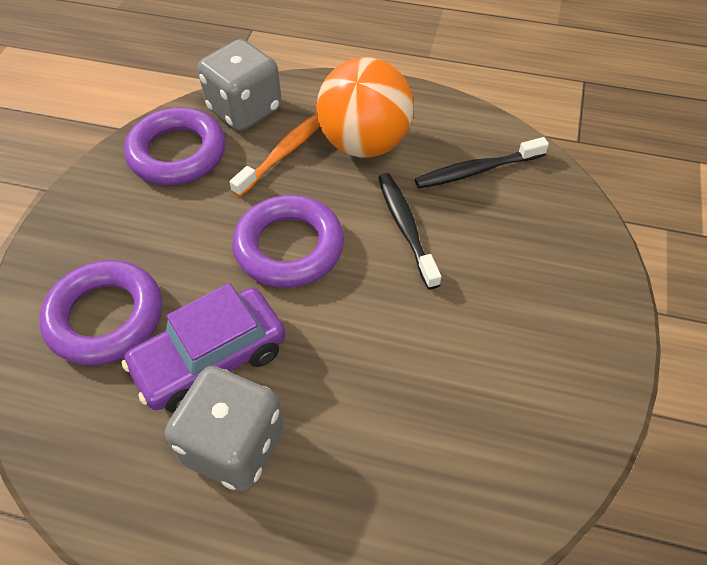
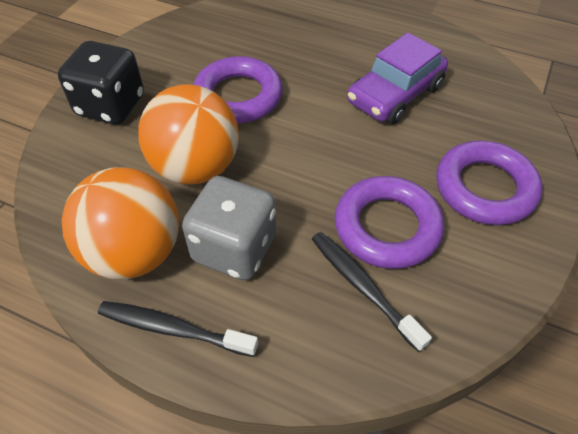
black dice: none = 0 -> [58,41,144,125] = 1
grey dice: [165,366,284,491] [198,39,282,131] = 2 -> [182,176,276,280] = 1
orange ball: [316,58,414,158] = 1 -> [62,167,179,279] [139,84,239,185] = 2
orange toothbrush: [230,113,320,197] = 1 -> none = 0

